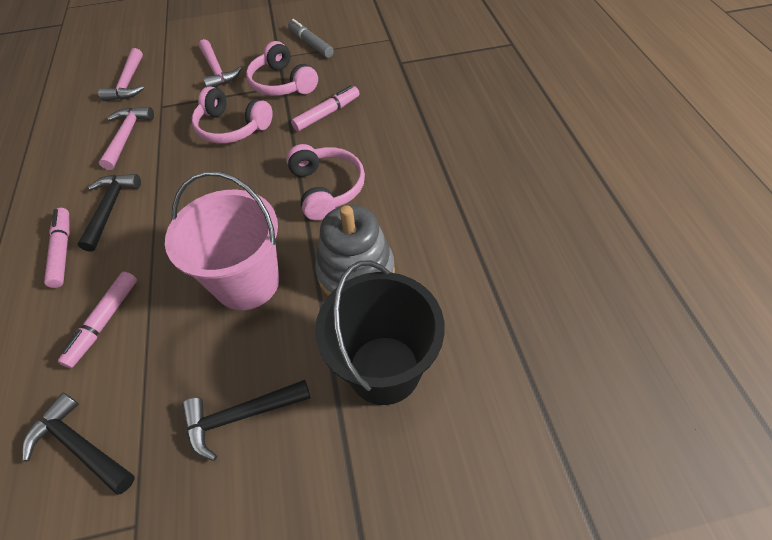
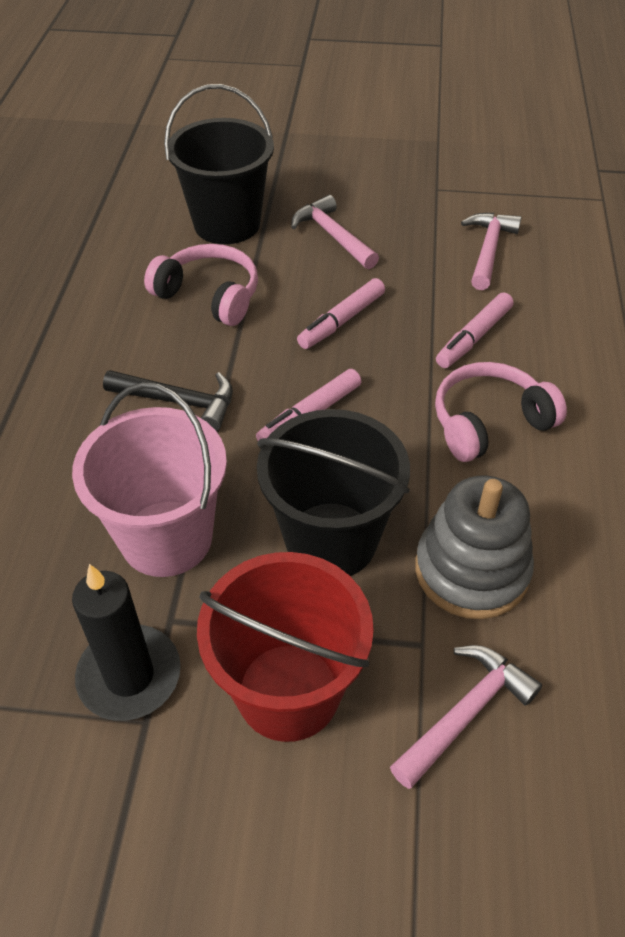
black bucket: [315,260,445,405] = 1 -> [164,84,274,244] [257,409,410,576] = 2
black candle: none = 0 -> [72,564,181,721] = 1
black hammer: [23,393,135,495] [78,174,141,251] [182,380,311,461] = 3 -> [103,370,233,431] = 1
grey marker: [288,19,334,58] = 1 -> none = 0
pink headphones: [192,86,273,144] [246,41,318,96] [286,144,365,220] = 3 -> [144,244,258,326] [435,362,567,462] = 2
red bucket: none = 0 -> [197,552,374,742] = 1

